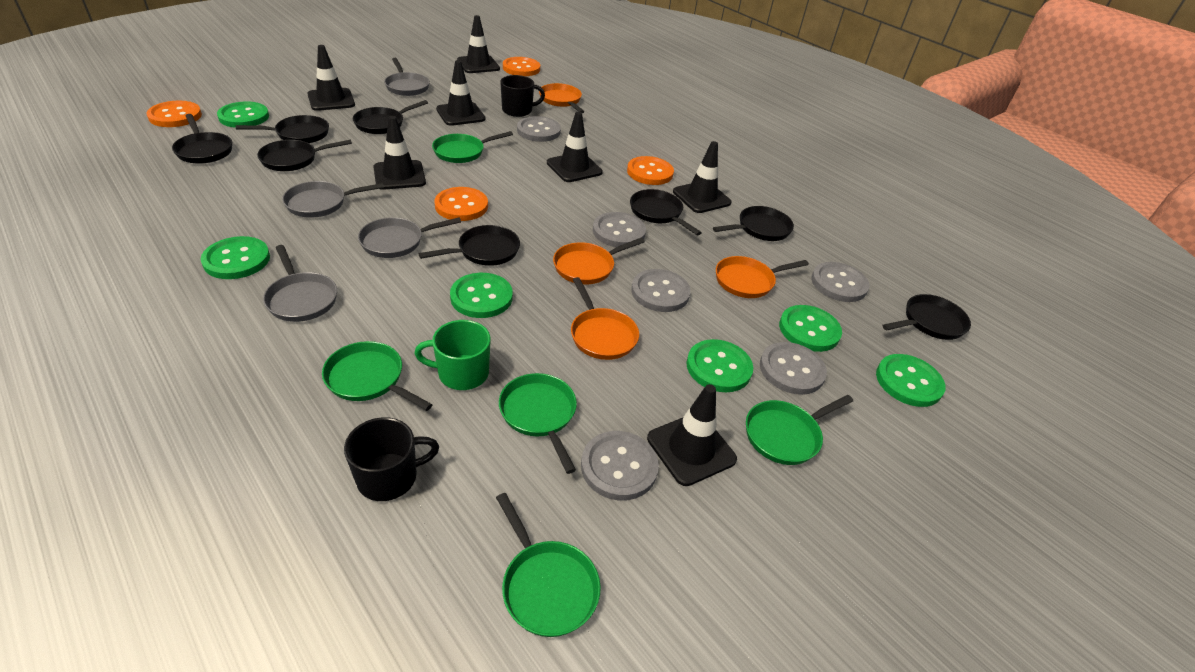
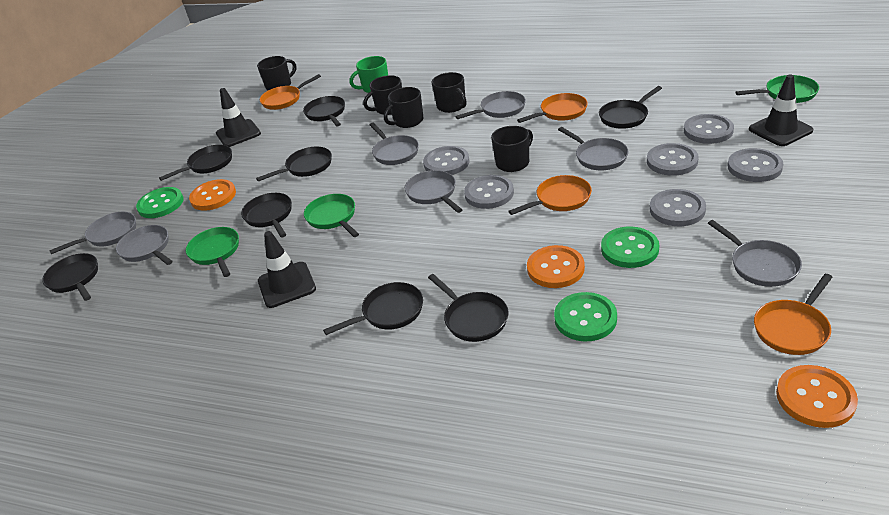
black mug: [344,417,439,501] [500,75,545,117] = 2 -> [257,56,297,90] [363,75,402,115] [384,87,424,128] [432,72,467,113] [491,126,533,172] = 5
black traffic cone: [307,45,355,111] [373,116,426,190] [436,60,486,126] [457,15,500,73] [547,112,603,182] [647,384,737,486] [673,141,731,213] = 7 -> [216,88,261,147] [258,231,316,308] [749,75,813,146] = 3
green button: [201,236,270,279] [217,101,269,128] [450,273,513,318] [686,339,753,392] [779,305,842,352] [876,354,946,407] = 6 -> [136,187,183,218] [554,292,617,341] [601,226,659,268] = 3
green pan: [322,341,433,411] [432,131,513,163] [496,493,601,637] [499,373,577,474] [746,395,853,465] = 5 -> [186,227,239,277] [304,194,359,237] [736,75,819,103] = 3
grey pan: [263,245,337,322] [282,181,384,218] [358,218,461,258] [384,58,430,96] = 4 -> [49,212,136,254] [116,225,173,265] [369,122,419,165] [405,170,462,213] [455,91,526,119] [558,127,628,170] [708,220,802,287] = 7
orange button: [146,101,202,127] [434,187,488,221] [503,57,540,76] [627,156,674,185] = 4 -> [189,179,236,211] [527,245,585,288] [776,365,858,428] = 3

